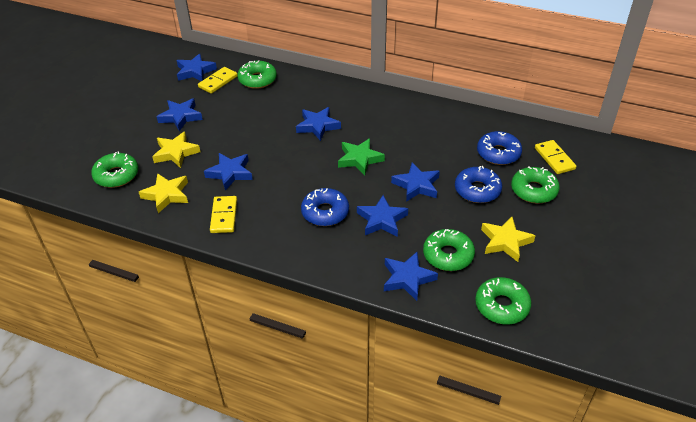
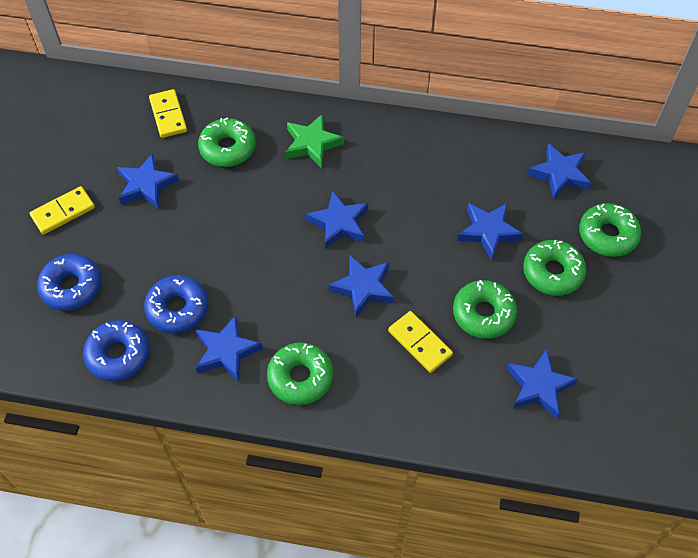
yellow star: [139,173,188,213] [152,131,200,168] [481,217,536,262] = 3 -> none = 0

